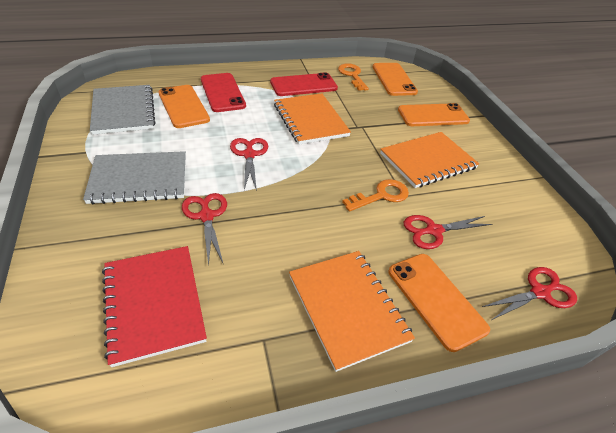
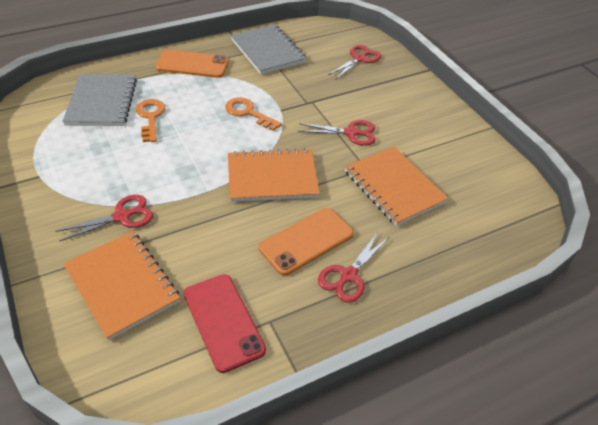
orange phone: [158,85,210,128] [373,63,418,96] [388,254,490,352] [398,103,470,126] = 4 -> [155,50,229,78] [259,208,354,276] = 2
red notebook: [102,246,207,367] = 1 -> none = 0
red phone: [201,73,246,112] [270,72,338,96] = 2 -> [184,274,266,373] = 1

